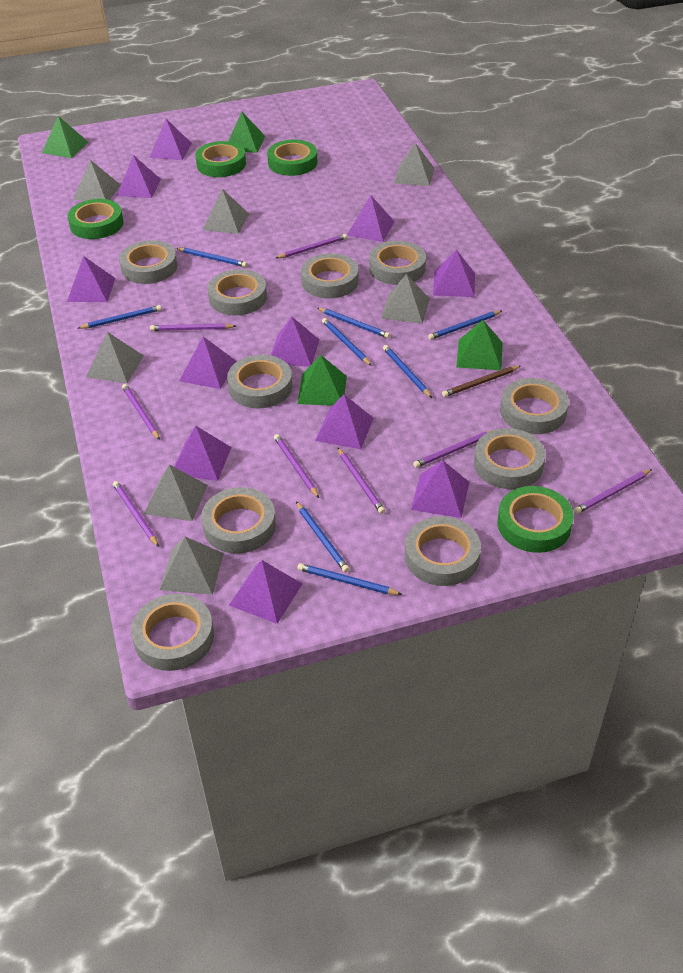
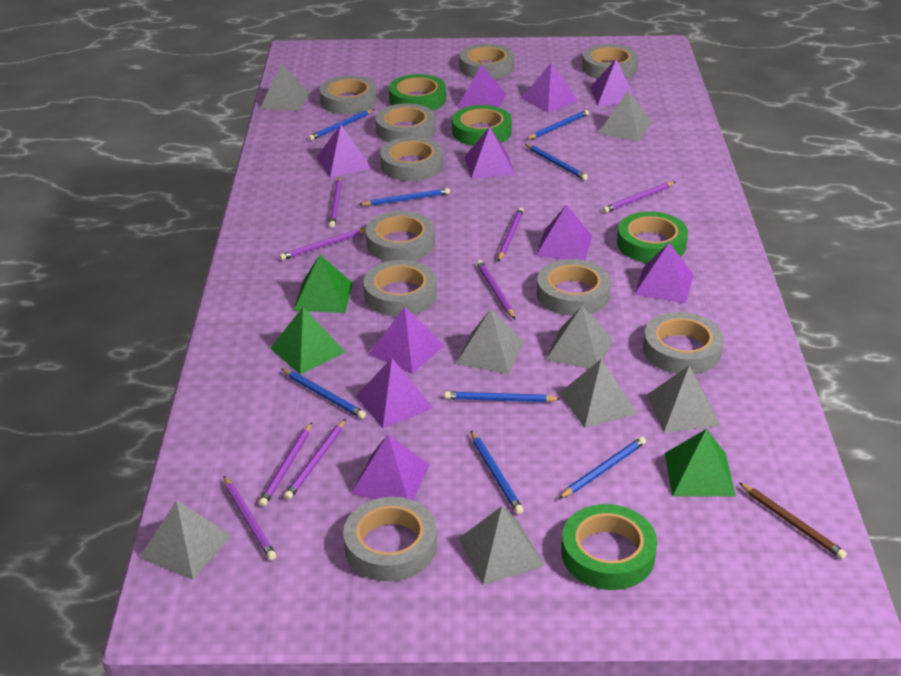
green pyramid: [42,116,88,158] [229,112,265,153] [297,355,347,405] [456,320,503,370] = 4 -> [270,307,345,374] [294,255,353,313] [665,429,736,497] = 3
grey pyramid: [73,160,120,201] [86,332,144,383] [144,464,207,521] [159,537,224,595] [203,189,249,234] [381,274,430,324] [394,143,434,186] = 7 -> [139,500,232,580] [260,64,309,111] [456,309,524,374] [459,506,545,585] [546,306,612,369] [560,359,637,428] [598,91,651,142] [647,366,721,433] = 8
purple pyramid: [67,256,115,302] [117,155,161,198] [149,119,192,160] [174,426,231,481] [179,337,237,389] [229,560,302,624] [271,316,319,367] [315,394,374,449] [347,195,395,242] [411,460,469,518] [433,250,475,297] = 11 -> [316,125,372,178] [351,434,430,500] [356,358,433,428] [368,307,444,374] [457,65,506,109] [465,127,515,179] [522,63,578,113] [536,205,592,260] [590,59,637,106] [634,243,694,304] = 10

